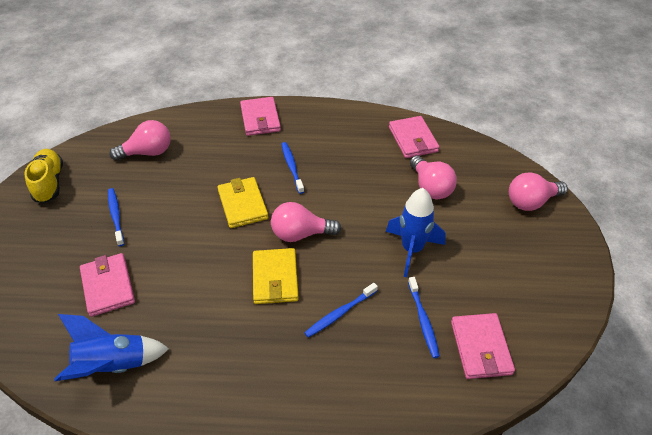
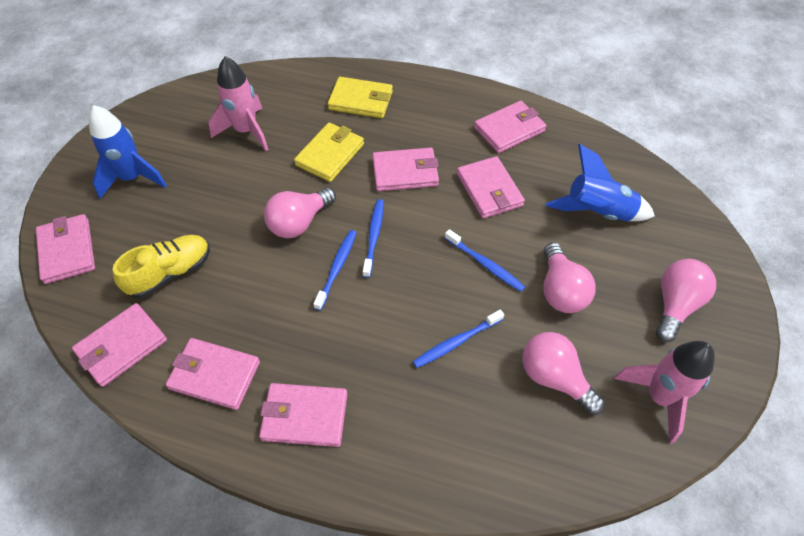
pink rocket: none = 0 -> [209,56,269,151] [614,341,715,443] = 2
pink wallet: [80,253,135,317] [240,97,281,136] [389,116,439,158] [451,313,515,379] = 4 -> [36,214,95,284] [72,303,167,387] [165,338,260,410] [259,383,348,447] [372,148,439,191] [457,156,525,219] [474,101,546,153] = 7

